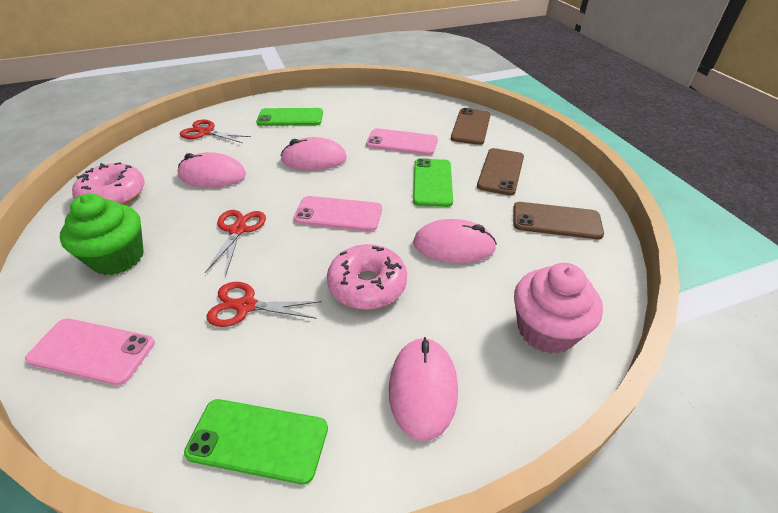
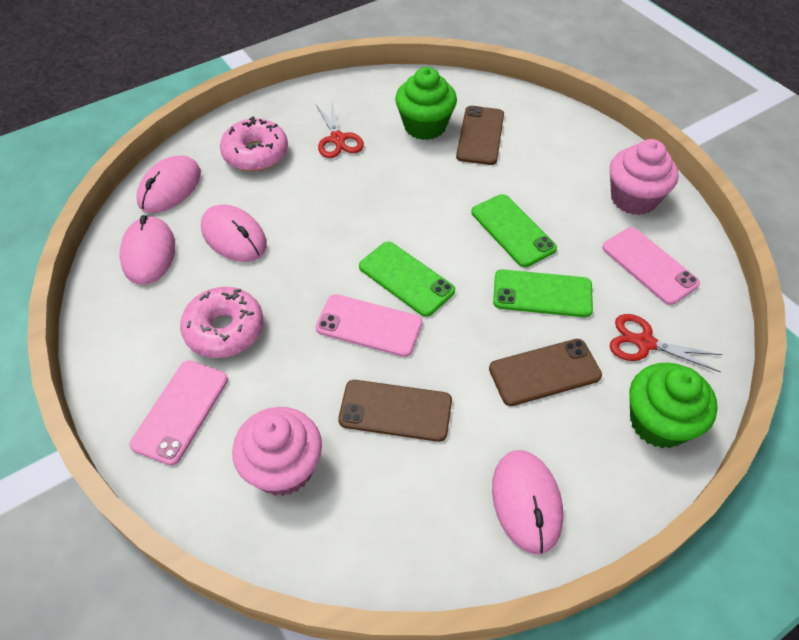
green cupcake: [60,194,144,275] = 1 -> [395,67,457,140] [629,363,718,448] = 2
pink cupcake: [514,263,603,354] = 1 -> [232,407,322,496] [610,139,679,215] = 2
red scissors: [180,120,251,143] [205,210,266,274] [207,282,321,327] = 3 -> [316,102,364,158] [610,314,723,372] = 2

